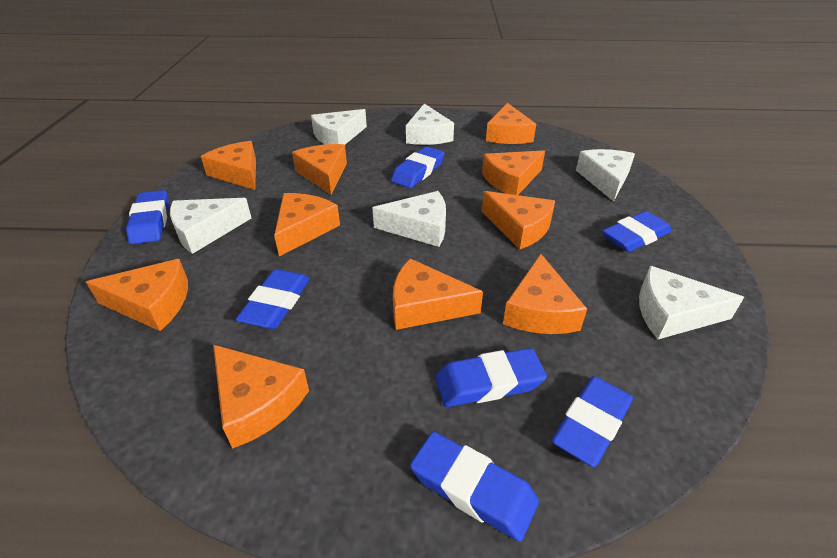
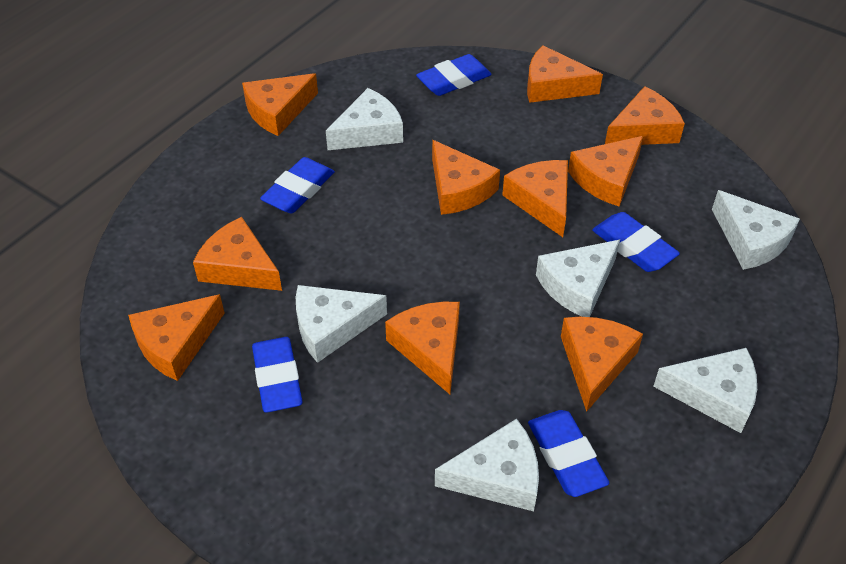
blue eraser: [126,190,169,244] [235,269,310,329] [391,146,445,188] [410,432,539,542] [435,348,547,407] [552,376,633,467] [602,211,672,252] = 7 -> [252,337,303,413] [260,157,335,213] [416,54,492,96] [528,410,609,497] [592,212,680,272] = 5

